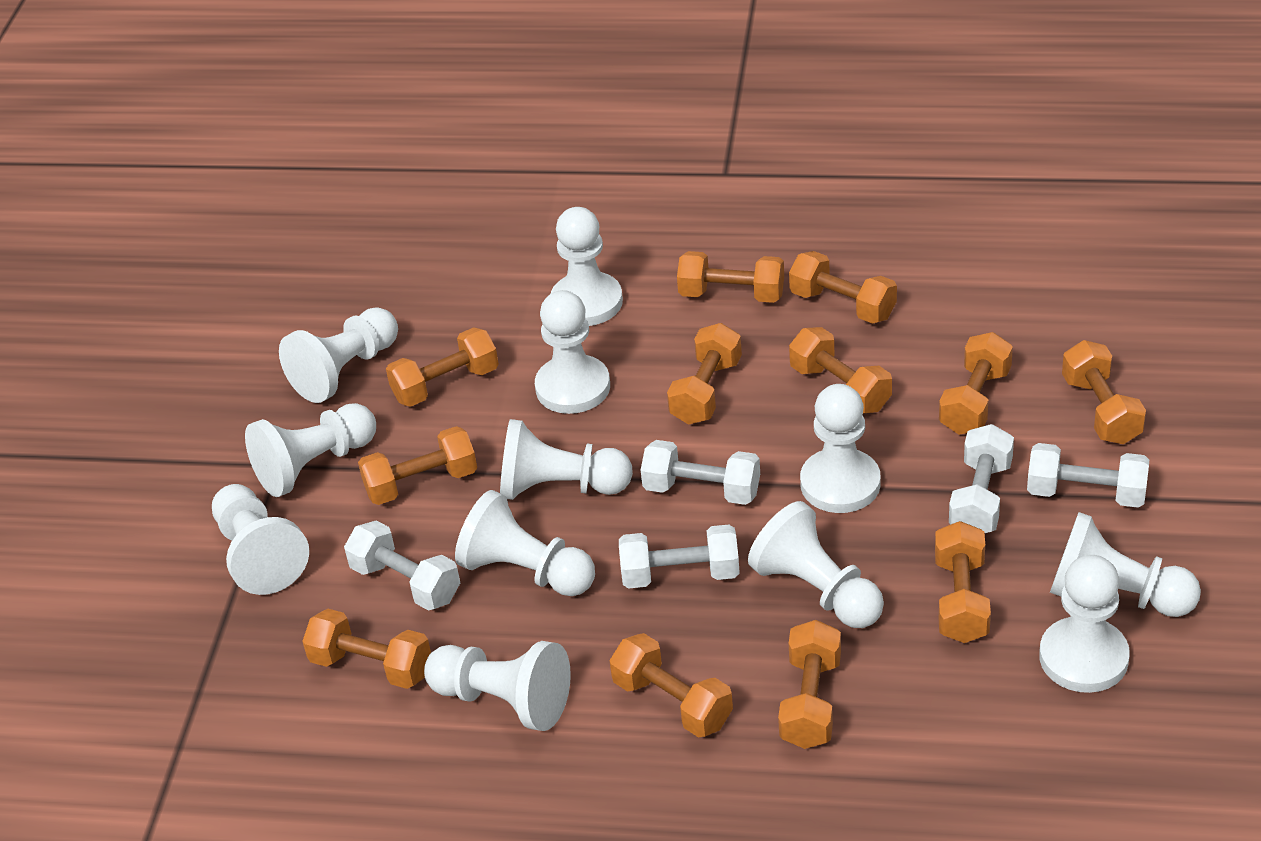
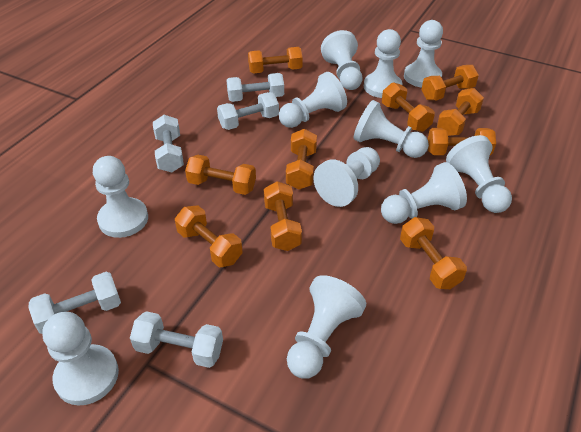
orange dumbbell: [302,609,431,689] [358,426,477,505] [386,327,499,407] [609,633,733,737] [667,323,742,425] [677,251,784,303] [778,620,841,749] [789,251,897,324] [789,327,892,414] [935,521,991,643] [939,332,1013,435] [1062,340,1146,444] = 12 -> [175,205,243,267] [185,155,256,195] [248,47,303,74] [264,181,302,251] [286,129,317,190] [382,82,435,132] [400,217,467,289] [421,65,479,101] [428,128,496,155] [437,88,484,136] = 10
white pawn: [212,484,309,595] [245,403,376,497] [279,307,398,403] [424,641,571,731] [455,490,595,596] [500,419,633,500] [535,290,610,414] [551,207,623,326] [748,501,884,628] [800,384,881,513] [1039,555,1130,693] [1050,512,1201,617] = 12 -> [42,312,119,406] [93,156,148,238] [279,72,347,128] [287,275,366,378] [313,147,380,207] [321,30,362,90] [353,100,429,158] [364,29,402,98] [381,162,467,224] [404,20,443,87] [446,135,512,213] = 11

